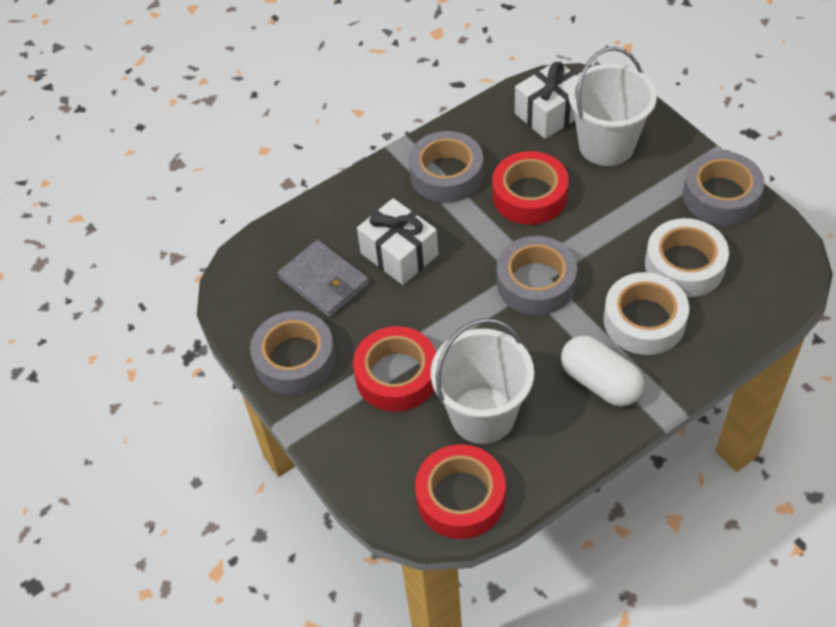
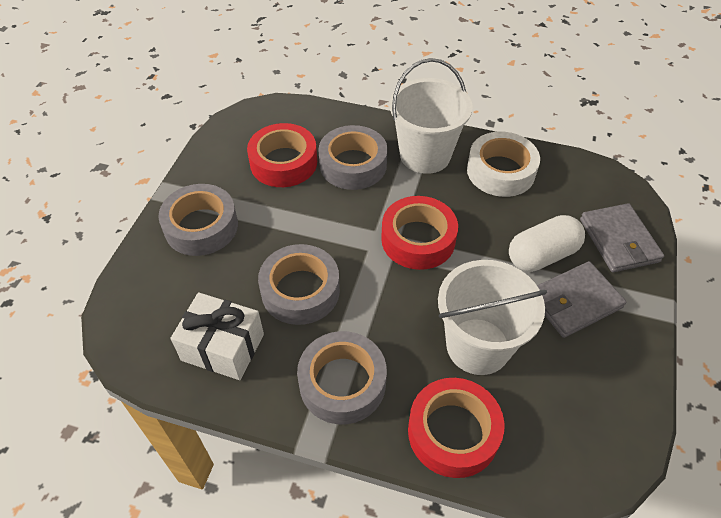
grey wallet: [278,240,369,318] = 1 -> [537,261,627,338] [580,203,664,272] = 2
white gift: [357,198,438,285] [515,60,577,139] = 2 -> [170,292,264,380] = 1
white tape: [603,272,689,355] [645,218,729,297] = 2 -> [467,132,540,197] = 1

